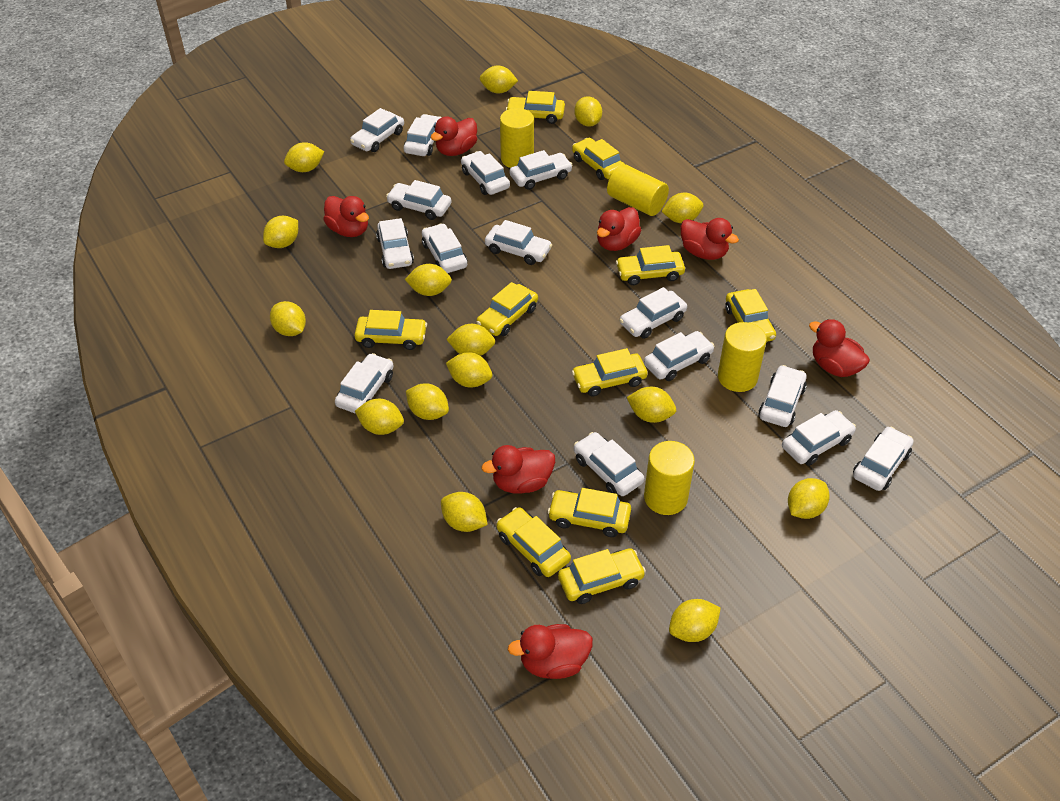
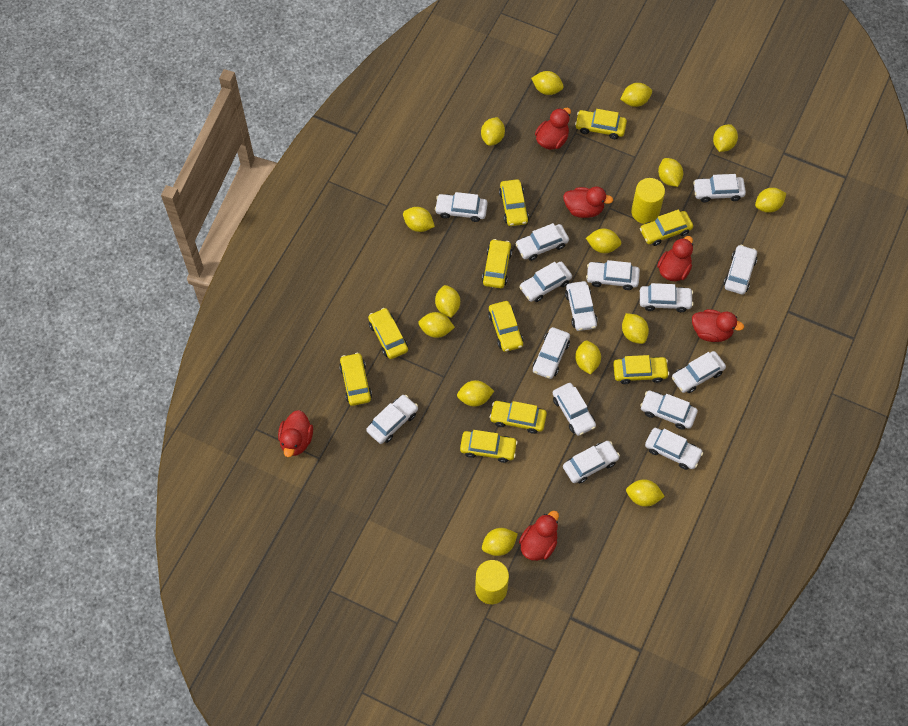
red duck: [323,196,369,237] [431,116,477,156] [481,445,555,494] [508,624,593,679] [597,207,641,251] [680,218,739,260] [809,319,870,377] = 7 -> [278,410,313,457] [519,511,559,561] [535,108,571,150] [563,187,613,218] [657,236,693,281] [692,309,744,342] = 6
yellow cylinder: [500,108,534,168] [607,164,669,216] [644,441,695,515] [718,322,767,392] = 4 -> [475,560,509,604] [631,178,665,224] = 2

